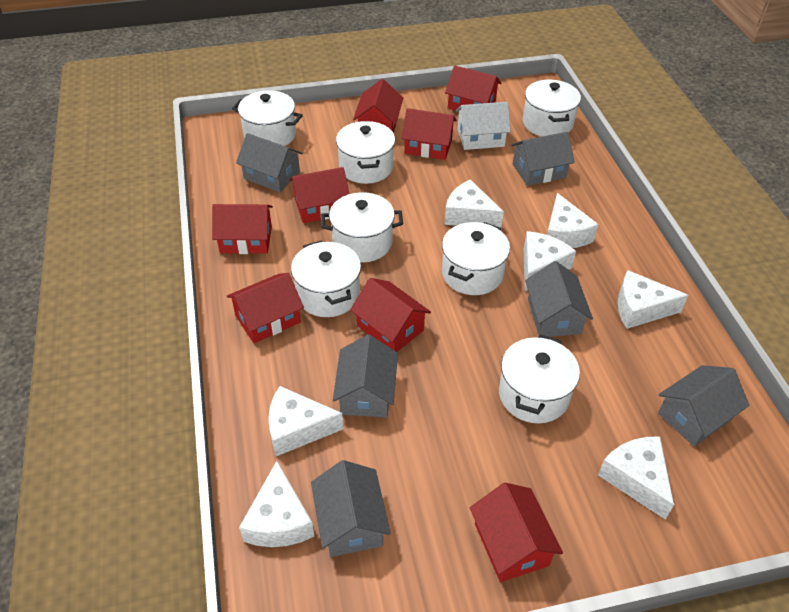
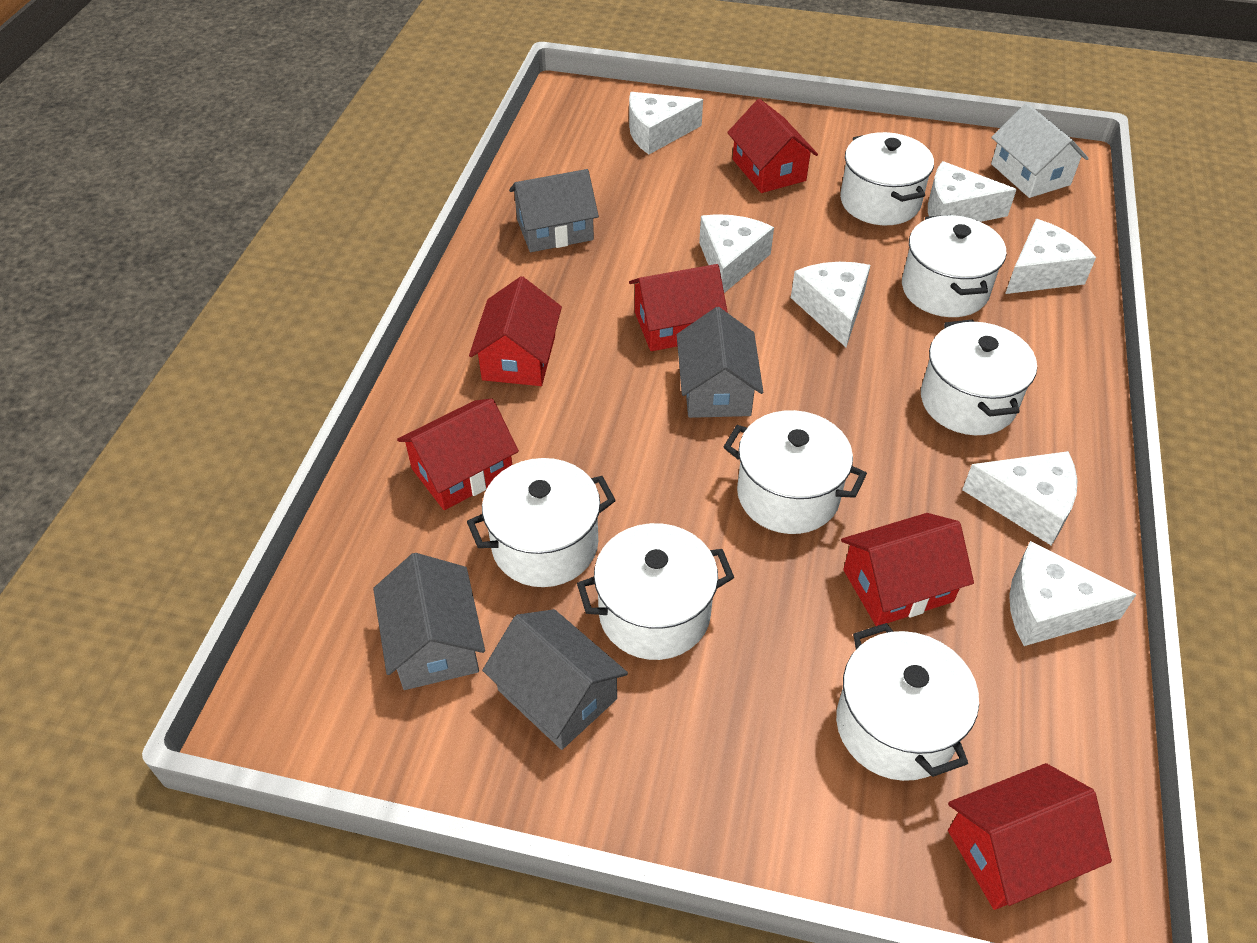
grey house: [236,133,303,192] [311,460,391,557] [333,334,398,418] [511,132,575,186] [525,261,593,337] [658,365,749,447] = 6 -> [373,553,485,690] [482,609,628,750] [509,169,599,252] [677,307,763,418] = 4
red house: [212,204,273,254] [227,273,304,343] [289,167,349,223] [350,278,431,352] [353,79,403,133] [401,108,457,160] [445,65,501,111] [470,483,563,582] = 8 -> [397,399,519,510] [469,276,562,386] [629,264,728,351] [727,99,818,193] [841,513,974,626] [948,763,1112,910] = 6

